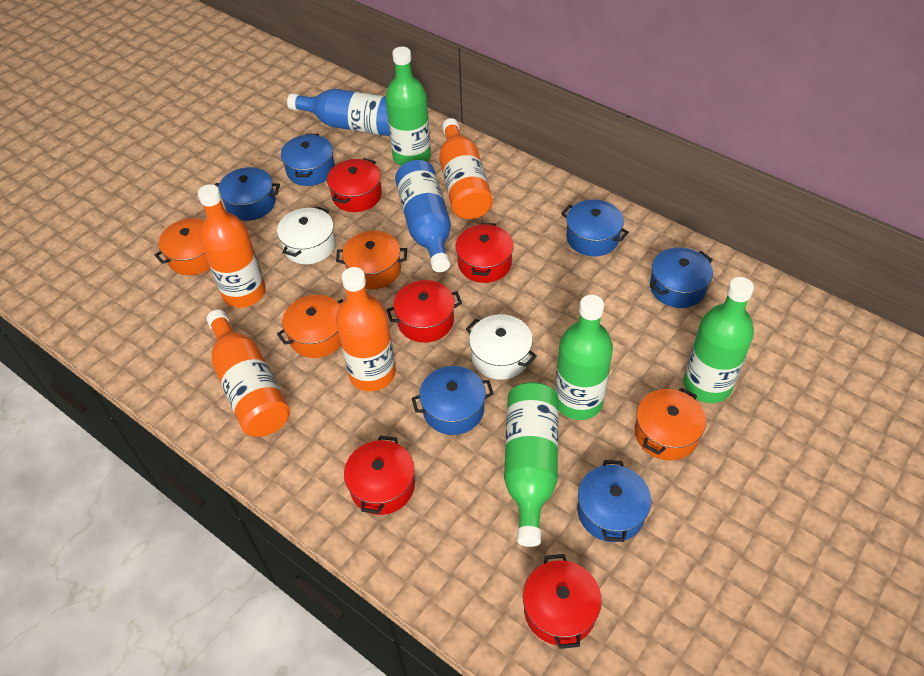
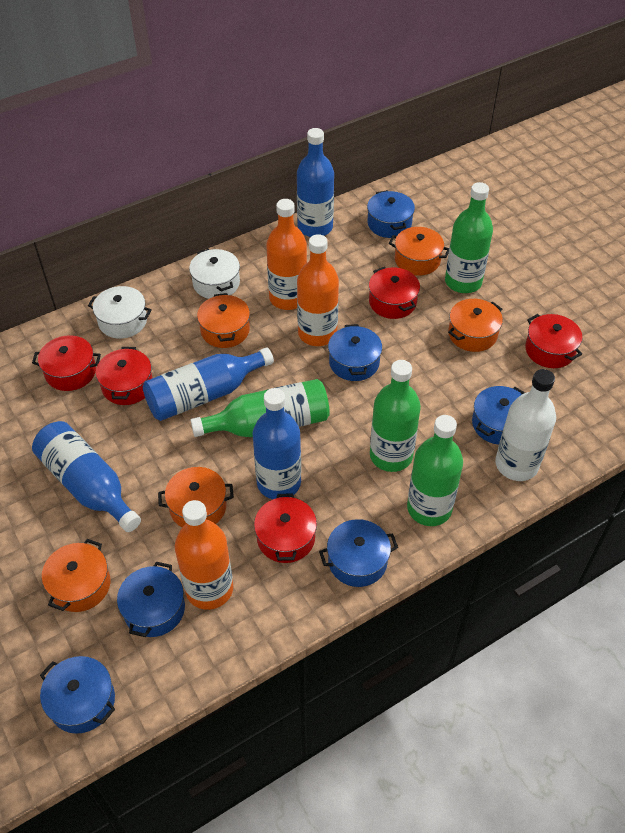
blue bottle: [287,89,390,136] [395,160,451,272] = 2 -> [32,421,141,532] [143,347,274,421] [252,388,301,499] [297,128,334,237] = 4
orange bottle: [198,184,266,308] [206,310,290,437] [336,267,396,391] [439,118,493,219] = 4 -> [175,500,233,610] [266,199,307,310] [297,234,339,346] = 3
orange pot: [154,218,210,275] [277,295,343,358] [336,231,407,289] [635,387,706,461] = 4 -> [42,539,110,612] [158,467,234,527] [197,293,250,348] [389,227,449,276] [448,299,503,352] = 5
white bottle: none = 0 -> [495,369,556,481] = 1

